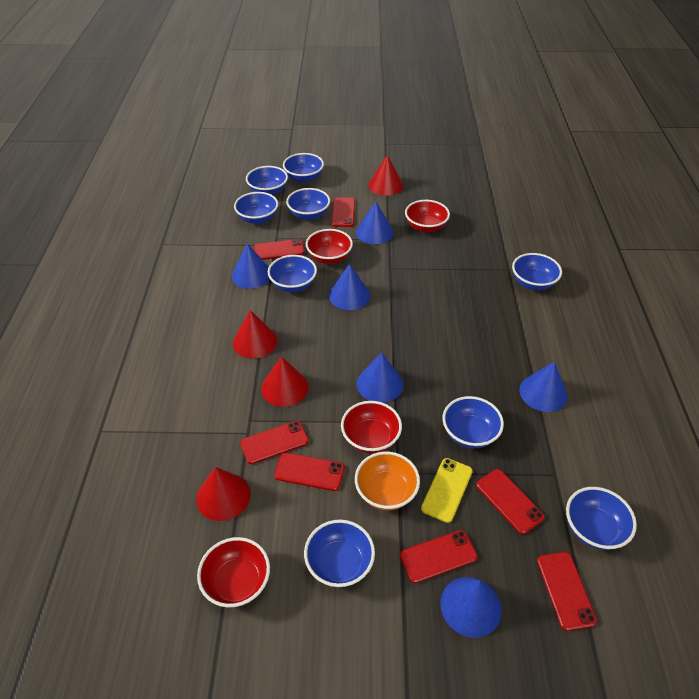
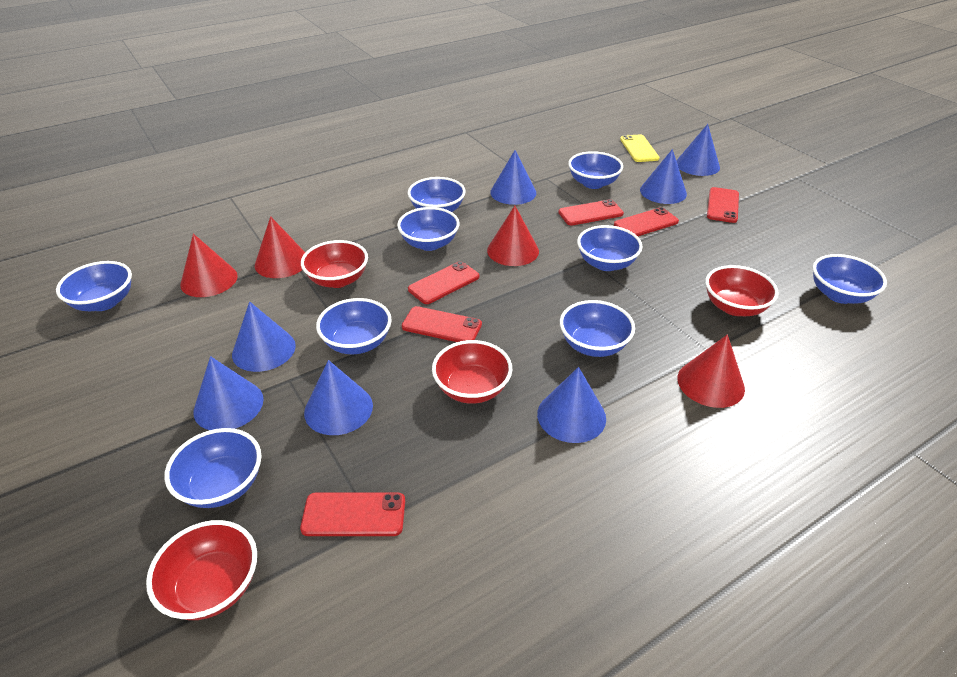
blue cone: [232,243,270,289] [329,264,370,310] [356,201,394,244] [357,353,404,403] [440,577,502,638] [519,361,568,412] = 6 -> [193,356,264,430] [232,301,296,372] [304,360,373,435] [490,150,536,205] [537,367,606,443] [640,149,687,204] [676,124,720,176] = 7
orange bowl: [355,452,420,510] = 1 -> none = 0
red phone: [240,421,309,464] [254,239,305,260] [274,452,345,491] [331,197,355,227] [400,530,478,583] [476,469,545,534] [537,552,597,631] = 7 -> [300,493,405,536] [402,306,482,342] [408,261,480,304] [558,199,624,226] [614,207,679,236] [707,187,739,223] = 6

